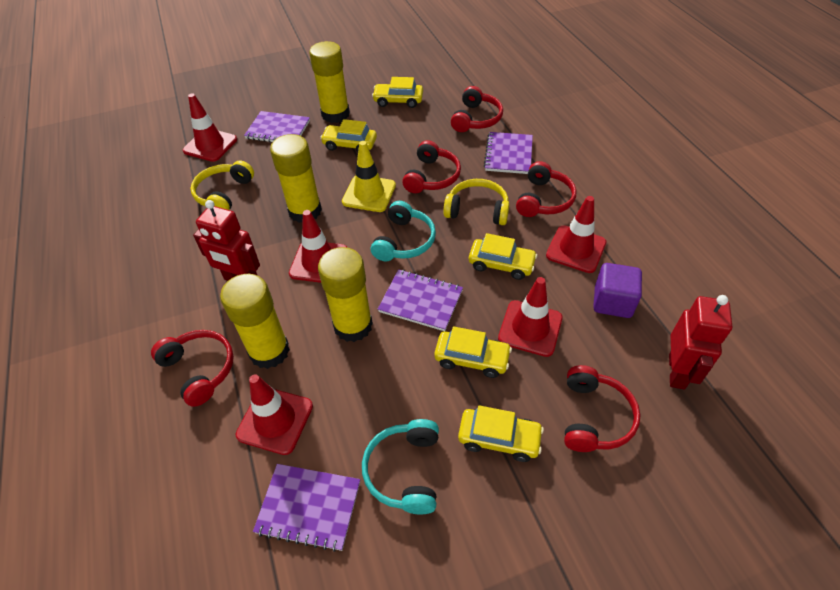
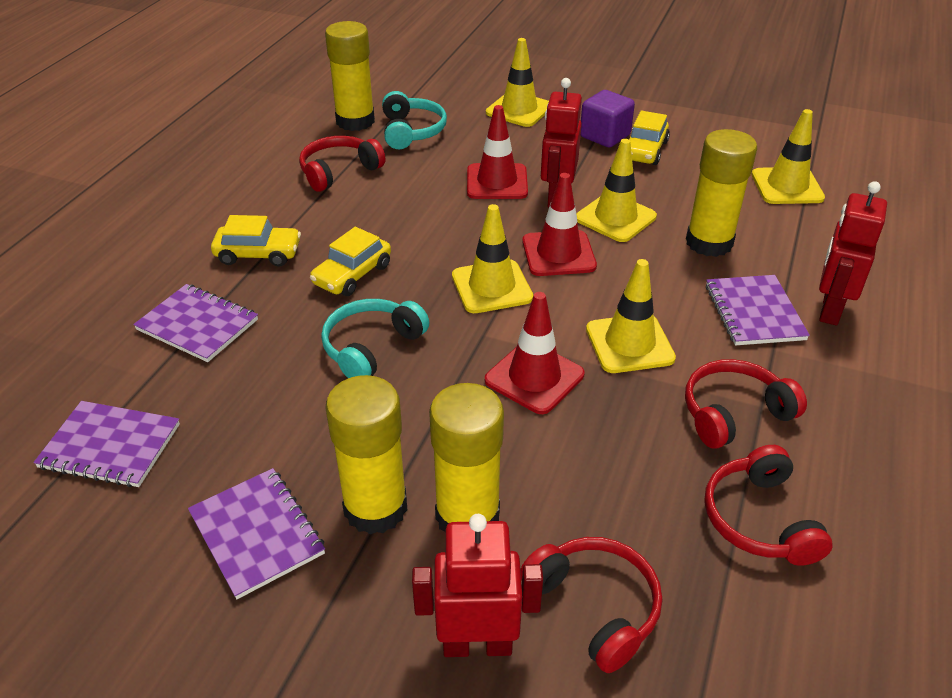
red headphones: [151,330,234,407] [402,140,461,193] [451,86,503,132] [516,161,577,217] [564,365,641,452] = 5 -> [299,136,385,192] [520,537,662,673] [685,359,807,449] [704,445,832,566] = 4
red robot: [193,200,260,281] [669,295,733,390] = 2 -> [412,514,543,657] [541,78,582,207] [819,181,887,325] = 3
red traffic cone: [183,93,237,162] [236,375,313,455] [289,210,347,283] [498,277,563,357] [546,196,606,273] = 5 -> [467,105,528,199] [485,292,585,414] [522,173,597,276] = 3
yellow car: [320,119,377,152] [372,77,423,108] [434,326,512,378] [458,405,544,462] [469,233,537,280] = 5 -> [211,215,301,267] [310,227,391,296] [629,111,670,165] = 3
yellow headphones: [190,160,254,210] [443,179,509,225] = 2 -> none = 0
yellow traffic cone: [342,141,396,212] = 1 -> [452,204,533,313] [486,38,549,127] [576,139,657,242] [586,259,676,373] [752,109,825,204] = 5

